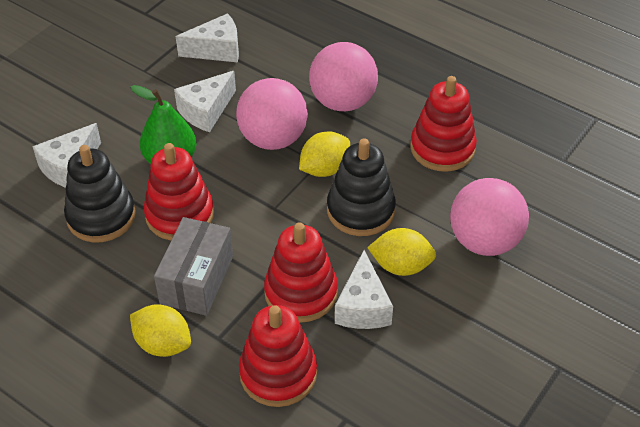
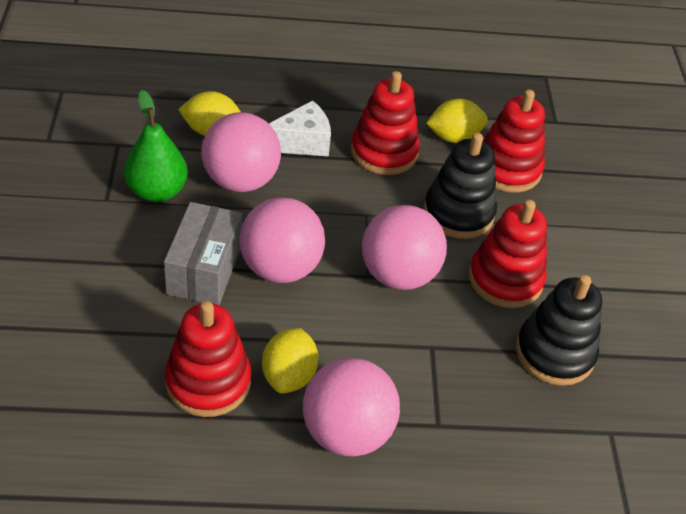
pink ball: [236,78,308,150] [309,42,378,111] [450,178,529,256] = 3 -> [201,112,281,192] [239,198,325,283] [303,358,400,456] [362,205,447,290] = 4
white cheese: [32,123,101,188] [174,71,236,132] [176,13,239,62] [335,250,393,329] = 4 -> [269,101,331,156] = 1

